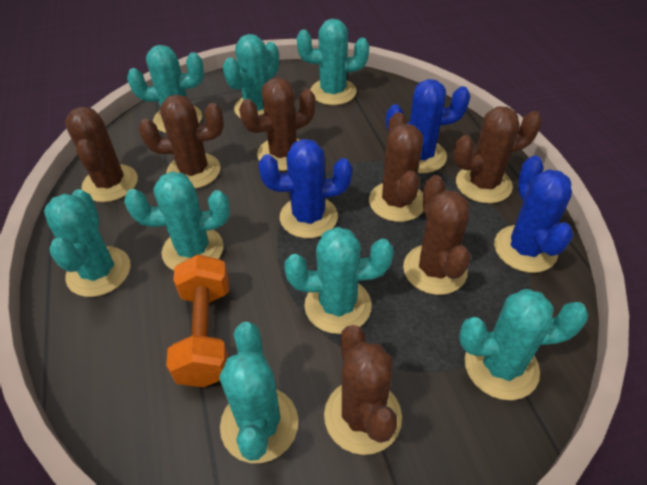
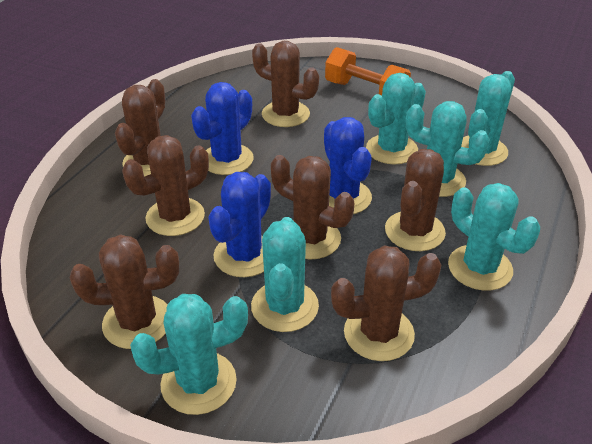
turquoise cactus: [44,189,130,297] [124,172,230,270] [127,45,204,133] [219,322,298,463] [223,34,279,118] [285,227,394,334] [297,19,369,105] [459,289,589,400] = 8 -> [130,294,248,415] [251,217,319,332] [366,73,426,165] [406,101,490,197] [448,183,540,291] [461,71,515,166] = 6

